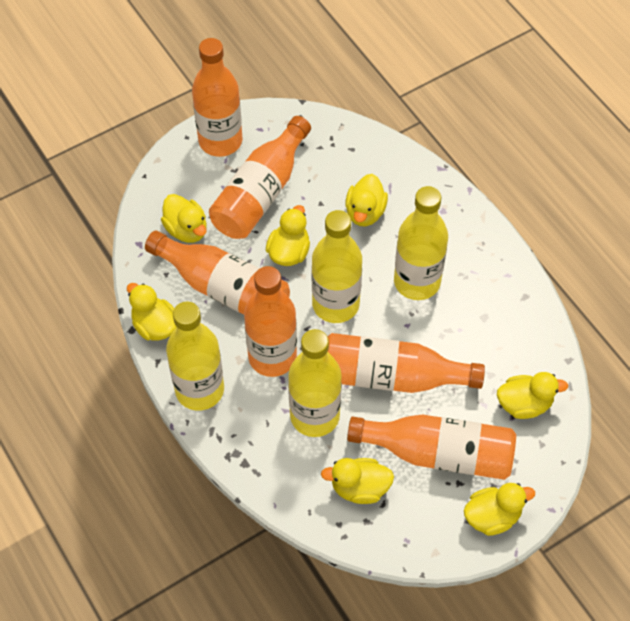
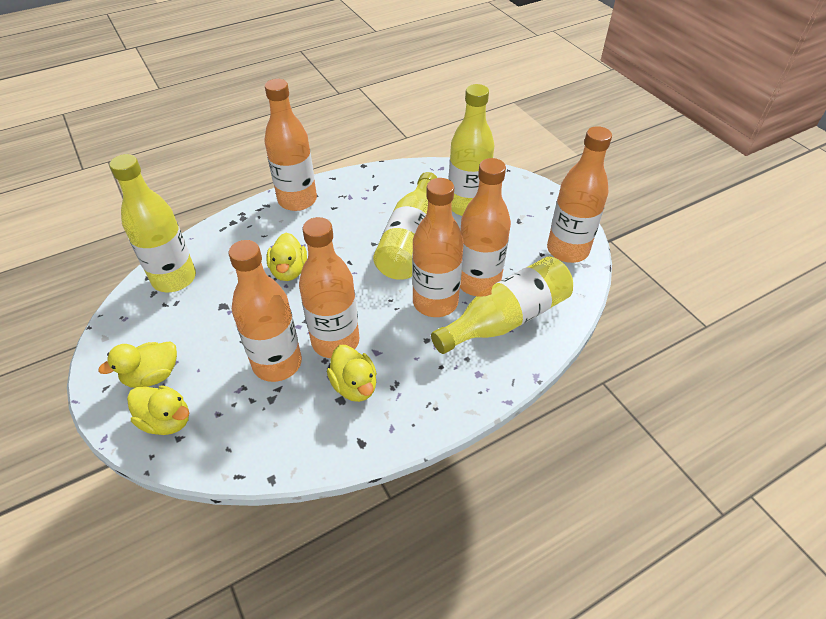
yellow duck: [127,283,176,341] [161,194,207,243] [266,205,310,266] [321,458,394,504] [345,174,388,226] [464,483,535,536] [497,372,568,419] = 7 -> [98,342,177,388] [127,385,189,435] [266,233,307,281] [327,345,377,402] = 4

